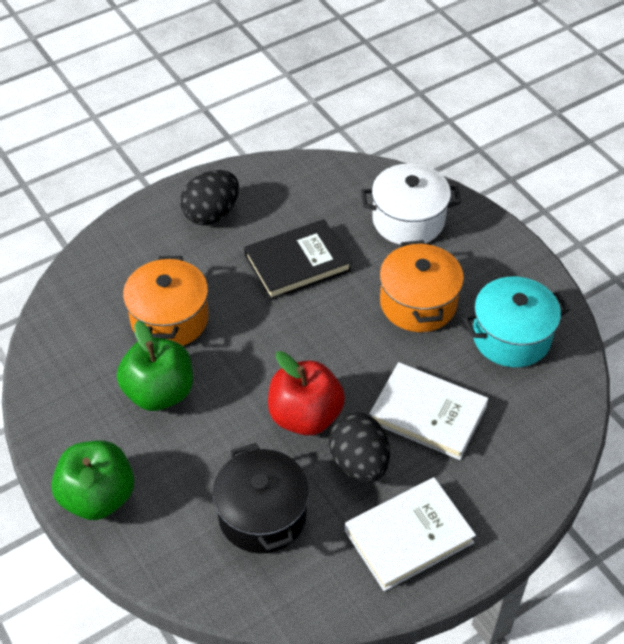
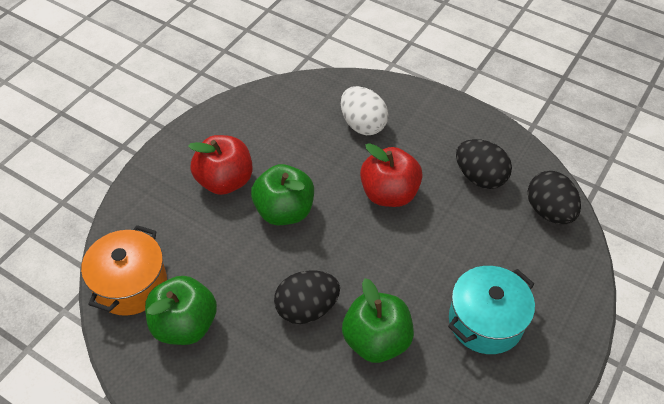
black book: [244,219,352,300] = 1 -> none = 0
black egg: [180,170,239,225] [329,413,390,482] = 2 -> [274,271,340,324] [456,139,512,189] [528,171,581,224] = 3
black pot: [213,443,309,554] = 1 -> none = 0
green apple: [51,441,134,520] [117,321,193,411] = 2 -> [145,276,217,345] [251,164,314,225] [342,278,414,363] = 3
orange pot: [123,256,209,346] [379,240,464,332] = 2 -> [81,225,167,316] = 1
red apple: [268,351,345,436] = 1 -> [188,135,253,195] [360,143,423,207] = 2
white book: [345,477,476,591] [369,362,488,460] = 2 -> none = 0
white egg: none = 0 -> [341,86,388,135] = 1
white pot: [361,163,461,245] = 1 -> none = 0

